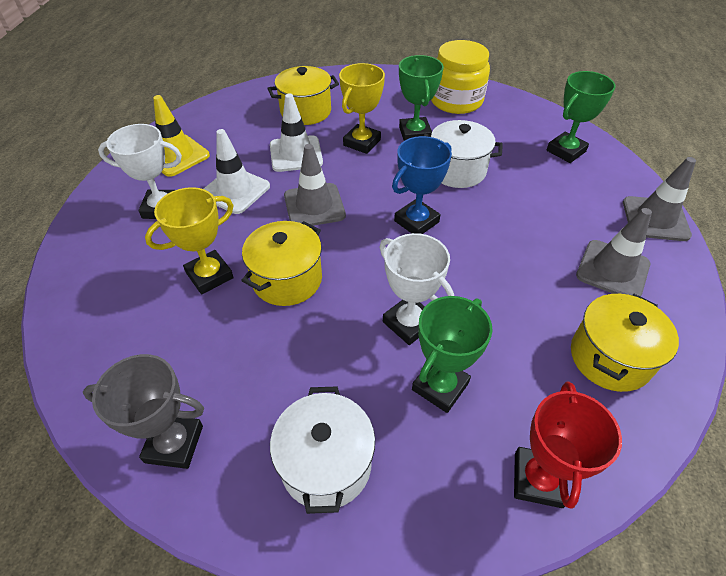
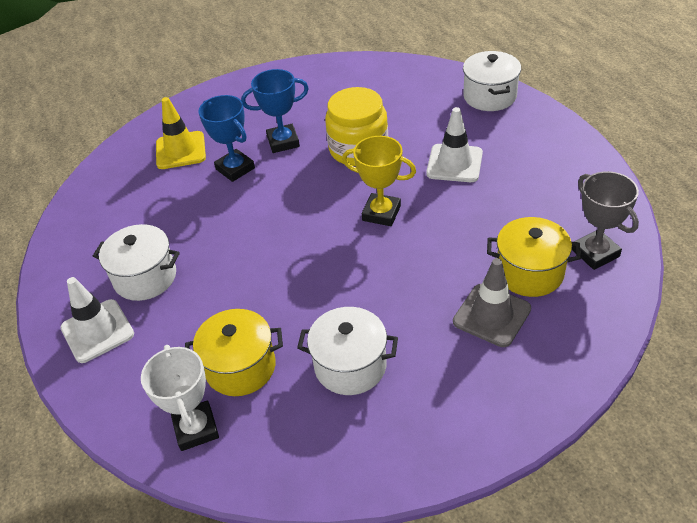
blue trophy: [392,136,452,234] = 1 -> [198,95,255,182] [241,69,309,153] = 2
green trophy: [399,55,444,141] [412,296,493,413] [547,71,616,163] = 3 -> none = 0
grey traffic cone: [284,144,346,226] [576,208,652,297] [623,157,696,241] = 3 -> [453,258,531,347] = 1
red trophy: [514,381,622,509] = 1 -> none = 0
white pot: [270,387,375,514] [423,120,503,188] = 2 -> [93,224,180,301] [297,307,398,395] [463,51,521,111] = 3
white trophy: [98,124,182,219] [379,233,454,345] = 2 -> [141,345,219,451] = 1
yellow pot: [241,221,322,306] [267,66,339,125] [571,294,679,392] = 3 -> [185,309,283,396] [487,217,581,297] = 2
yellow trophy: [145,187,234,294] [339,63,385,154] = 2 -> [342,136,416,226] = 1

